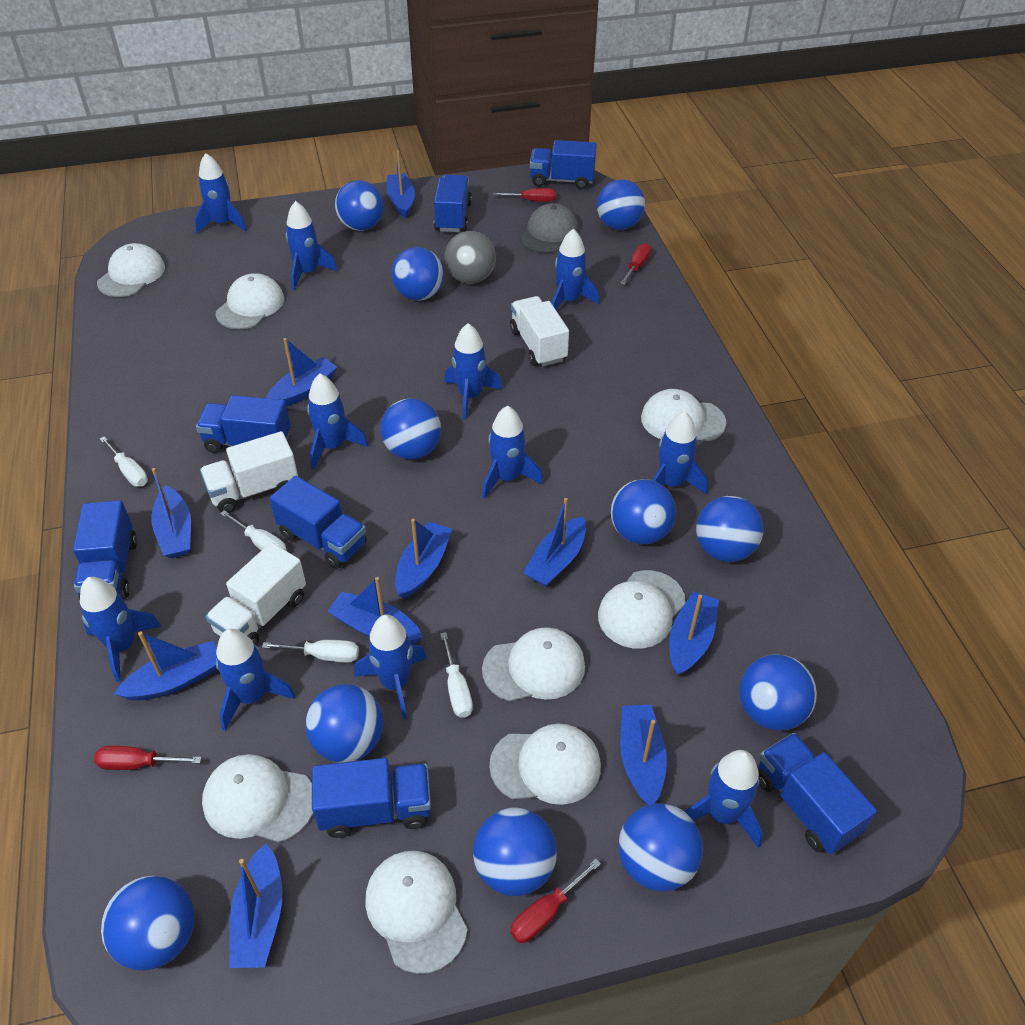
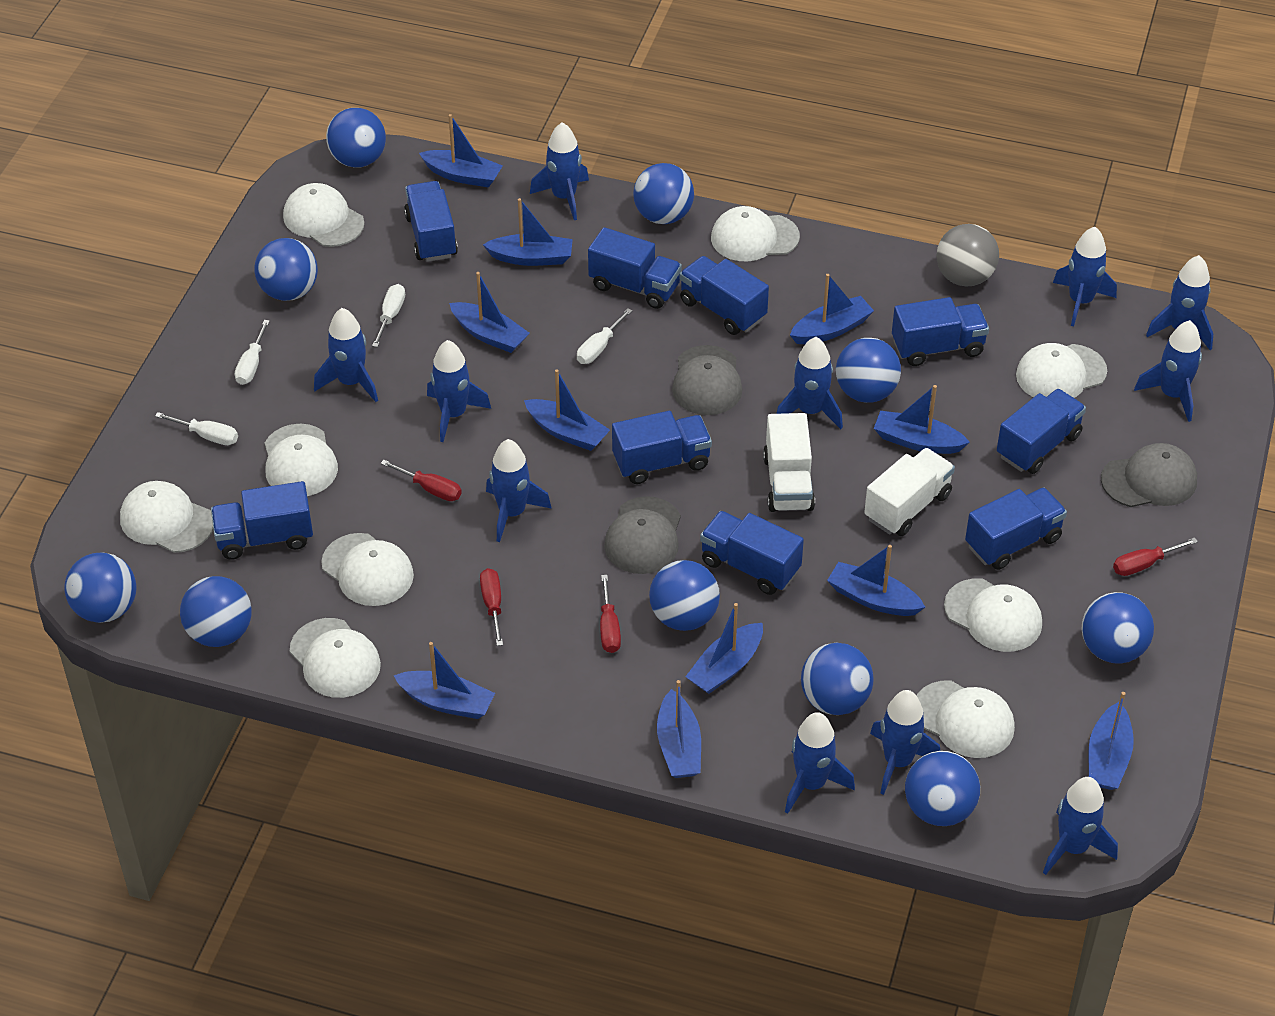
blue ball: [101,876,195,971] [305,684,383,763] [335,180,384,231] [380,398,441,460] [391,247,444,301] [473,808,557,896] [597,179,645,230] [611,479,676,544] [619,803,703,891] [696,496,764,562] [739,654,817,730] = 11 -> [64,552,136,623] [180,576,252,647] [254,238,318,301] [326,108,386,168] [633,163,694,224] [649,560,720,631] [801,643,874,715] [836,338,901,403] [905,751,980,826] [1082,592,1154,664] = 10
blue boat: [114,632,217,701] [151,468,191,558] [229,843,282,968] [266,338,337,406] [327,577,423,645] [387,150,415,218] [395,518,452,599] [524,498,586,587] [620,705,667,805] [669,591,719,676] = 10 -> [393,642,495,719] [419,114,503,187] [449,272,530,353] [483,198,573,266] [524,369,610,451] [657,680,701,778] [685,603,763,694] [790,274,874,344] [827,545,925,616] [874,385,970,454] [1089,692,1134,790] = 11
blue truck: [73,500,137,599] [196,395,291,453] [269,476,367,569] [312,758,431,838] [434,175,472,232] [530,140,597,189] [758,733,877,854] = 7 -> [211,481,313,560] [404,181,458,262] [588,227,682,309] [612,411,712,484] [679,256,769,335] [700,511,804,595] [892,297,989,366] [965,488,1067,570] [997,389,1086,474] = 9
grey cap: [520,203,579,253] = 1 -> [604,496,681,574] [672,345,742,415] [1101,443,1197,507] = 3
white cap: [97,243,165,297] [202,754,313,843] [216,273,284,329] [365,851,468,974] [482,627,585,701] [489,724,601,805] [598,570,686,649] [641,389,726,441] = 8 -> [120,481,213,553] [265,424,338,496] [283,183,364,247] [290,618,381,698] [321,533,414,606] [711,206,800,261] [916,680,1015,758] [944,578,1042,652] [1016,343,1107,398] = 9
white truck: [200,431,298,513] [206,542,306,645] [510,296,569,366] = 3 -> [763,413,815,512] [864,448,955,536] = 2

